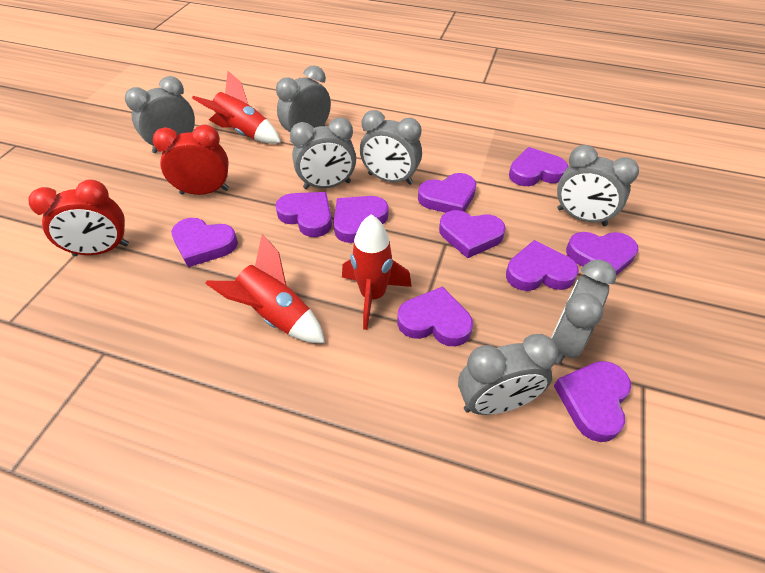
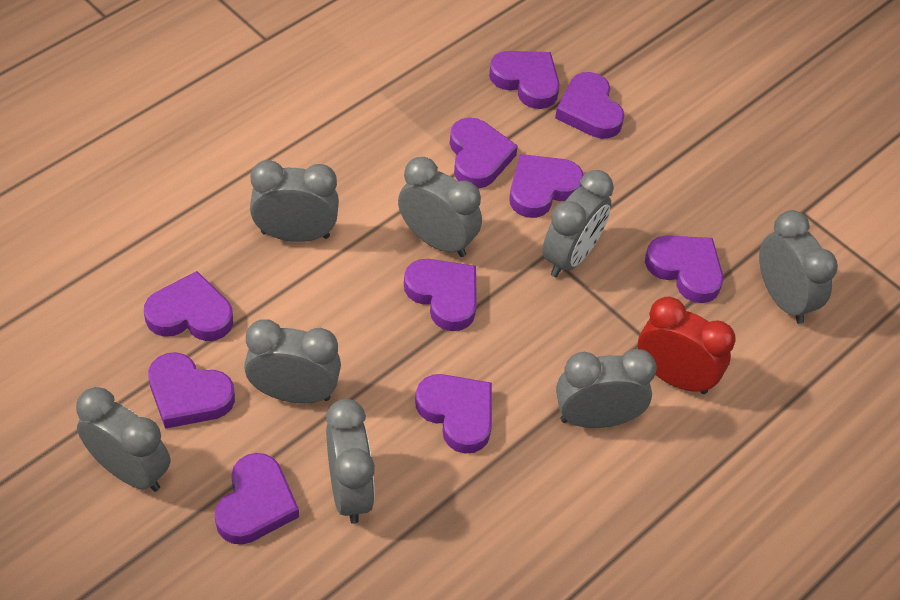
grey clock: [125,76,195,153] [276,65,331,143] [290,117,356,189] [360,110,422,185] [458,334,558,415] [551,259,617,364] [557,145,639,226] = 7 -> [76,387,170,492] [244,319,341,403] [250,160,339,242] [326,399,375,524] [398,157,482,257] [542,170,614,277] [556,349,657,428] [759,210,838,324] = 8
red clock: [29,179,129,256] [153,124,229,195] = 2 -> [638,297,736,394] = 1
red rocket: [192,71,281,144] [205,234,325,343] [342,214,412,330] = 3 -> none = 0

